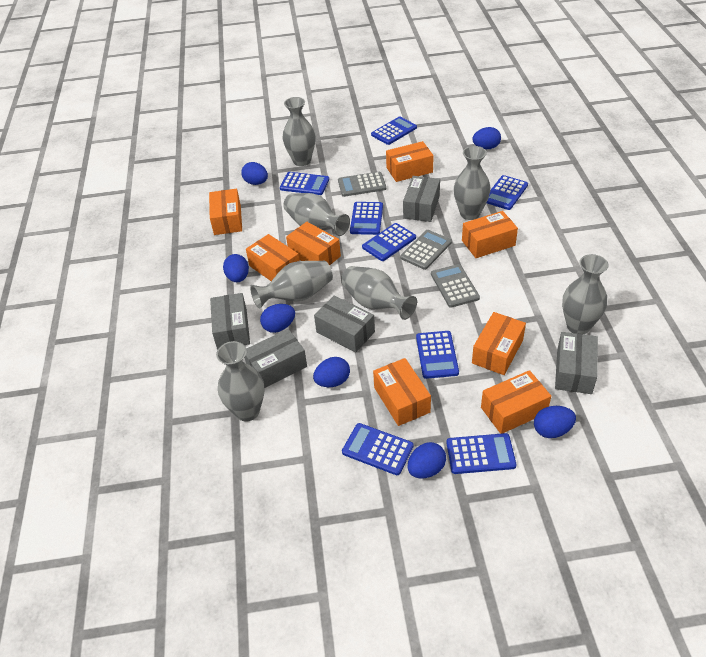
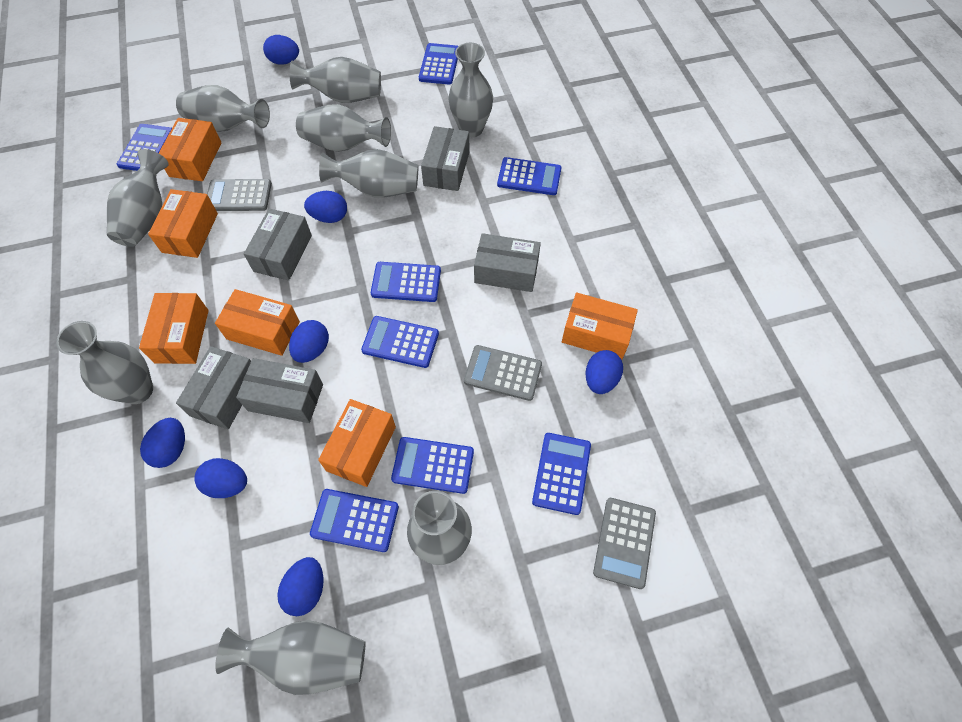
grey vase: [216,341,264,422] [250,261,333,309] [283,97,315,166] [283,193,350,236] [341,266,417,320] [454,146,491,220] [562,254,609,334] = 7 -> [56,321,153,404] [107,149,169,247] [176,85,270,132] [215,620,366,695] [290,57,381,103] [296,104,391,152] [319,149,418,198] [407,491,472,565] [448,43,493,138] = 9
orange box: [209,189,242,235] [246,234,299,281] [286,222,341,265] [373,358,431,426] [386,141,434,182] [462,211,518,258] [472,312,526,375] [481,370,551,434] = 8 -> [139,293,209,364] [148,189,218,258] [159,118,222,181] [215,289,300,356] [318,399,396,487] [562,292,638,360] = 6

